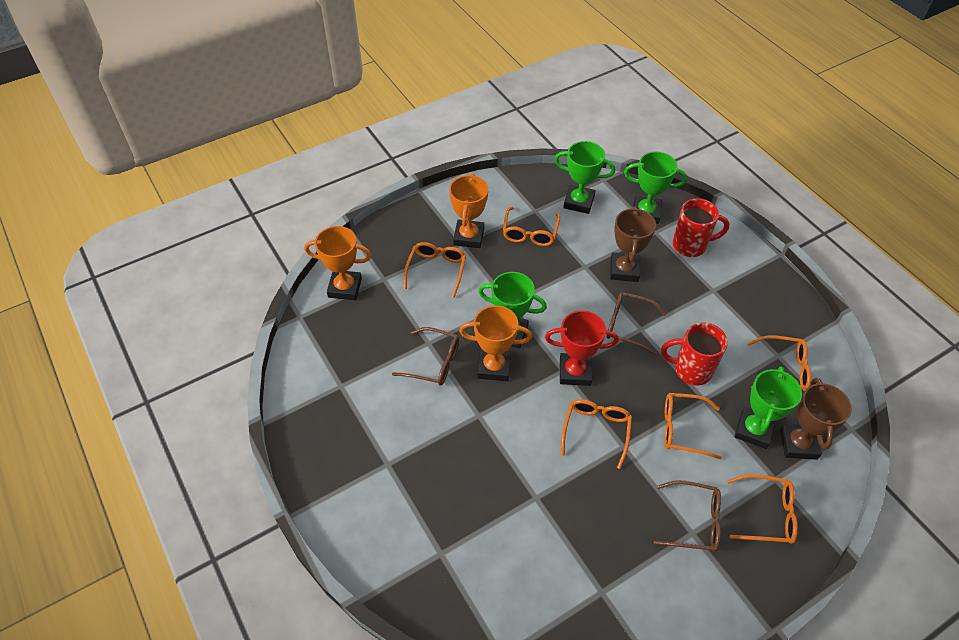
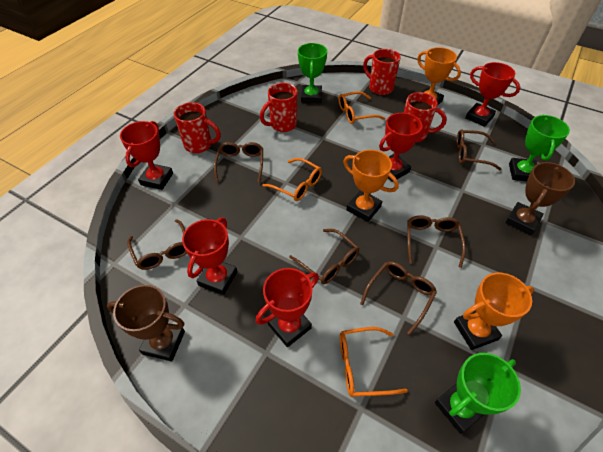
brown glasses: [392,327,459,386] [607,292,666,355] [654,480,721,552] = 3 -> [127,219,187,270] [214,142,263,183] [289,229,359,284] [360,261,437,335] [407,215,466,268] [456,129,501,170] = 6
green trophy: [478,272,547,349] [554,141,615,214] [624,152,687,224] [734,367,802,449] = 4 -> [298,43,327,103] [435,353,521,434] [509,115,570,181] = 3
orange glasses: [404,242,466,298] [503,207,560,246] [561,399,632,469] [664,393,722,460] [727,474,798,544] [747,335,811,391] = 6 -> [263,158,322,201] [339,91,386,124] [340,327,407,397] = 3
red mug: [661,322,728,386] [673,198,729,257] = 2 -> [174,102,221,153] [260,83,298,132] [363,49,401,95] [404,92,447,142] = 4
red trophy: [545,310,618,386] = 1 -> [120,121,173,190] [182,218,237,295] [256,268,319,347] [379,113,423,182] [465,62,520,127] = 5

